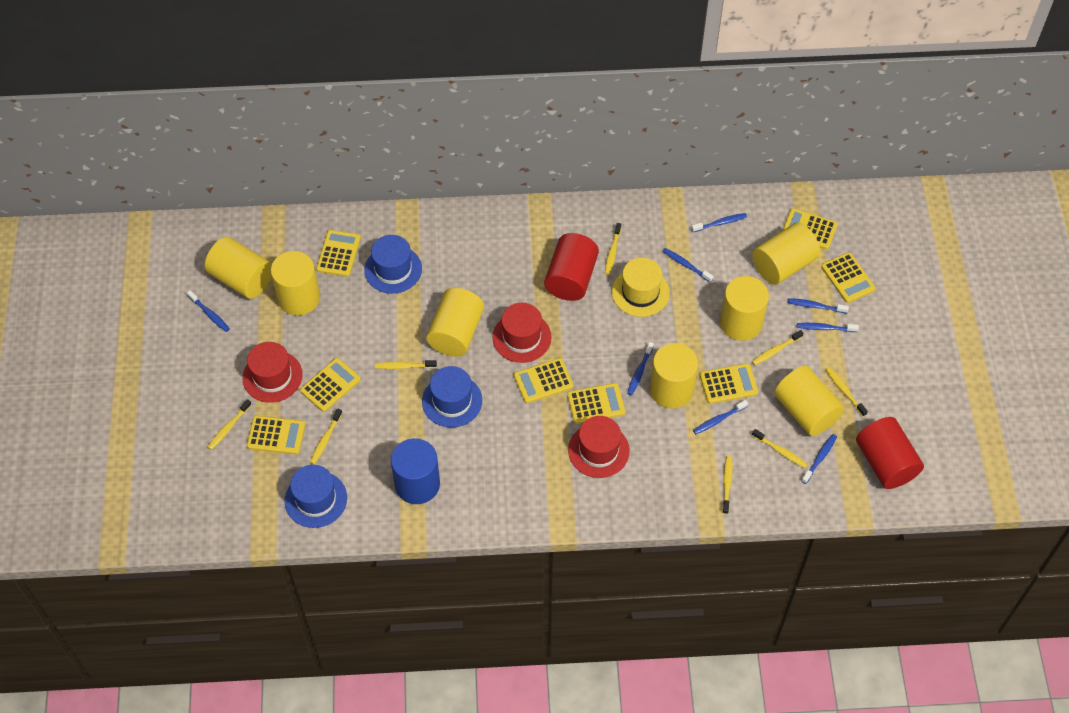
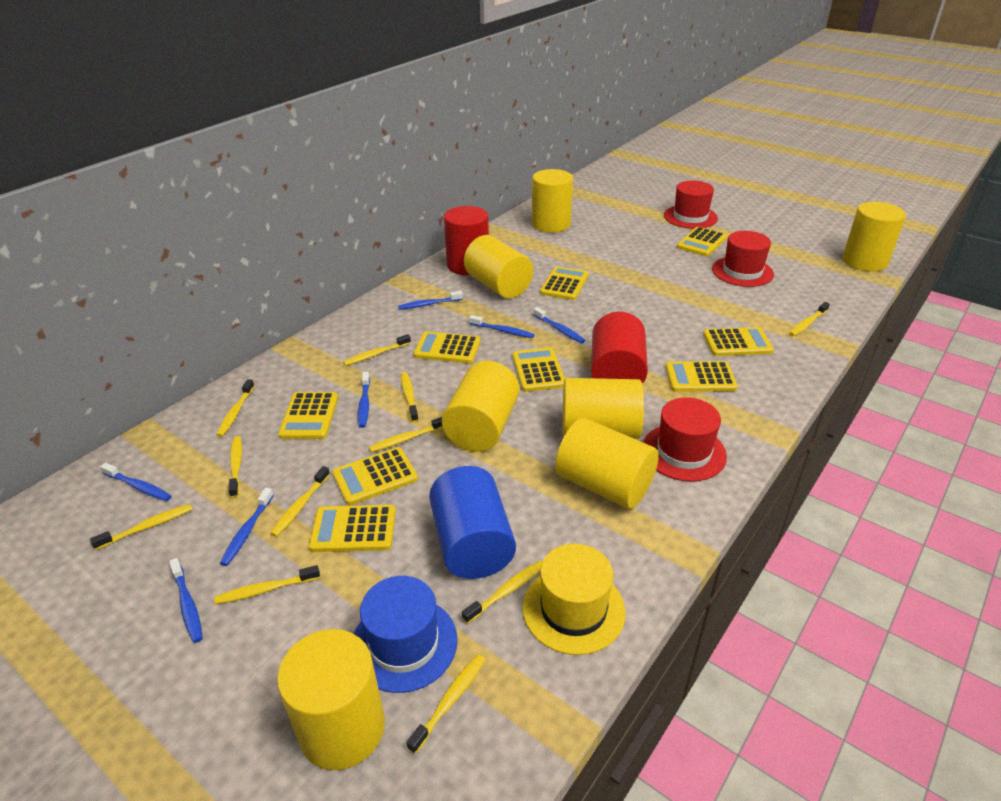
blue hat: [285,465,347,528] [364,235,422,294] [422,366,482,428] = 3 -> [354,576,458,693] = 1
blue toothbrush: [187,290,230,332] [627,342,654,396] [662,248,714,282] [691,213,747,232] [693,400,748,434] [788,298,849,313] [797,323,859,332] [802,434,837,484] = 8 -> [100,463,172,501] [169,558,203,643] [220,488,274,566] [358,372,370,428] [398,291,463,310] [469,315,534,338] [534,307,585,343] = 7
yellow calculator: [247,416,305,454] [300,358,361,412] [316,230,361,277] [514,358,573,403] [567,383,625,424] [700,363,758,404] [782,208,838,250] [821,252,876,303] = 8 -> [278,392,338,439] [309,505,396,552] [332,447,418,505] [413,331,480,363] [512,348,565,392] [540,266,589,300] [665,361,738,392] [677,227,727,256] [703,327,774,356] = 9
yellow toothbrush: [208,399,252,450] [310,408,342,465] [375,360,437,369] [605,223,621,275] [722,456,733,514] [752,330,803,365] [752,429,808,468] [826,368,868,417] = 8 -> [90,504,192,550] [214,565,320,604] [216,379,254,437] [228,436,242,498] [270,466,330,537] [343,334,411,366] [369,417,443,452] [401,372,419,422] [406,654,486,754] [462,561,542,624] [789,302,830,336] = 11

